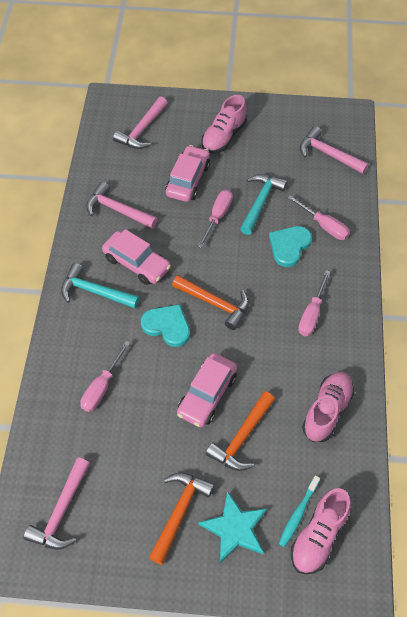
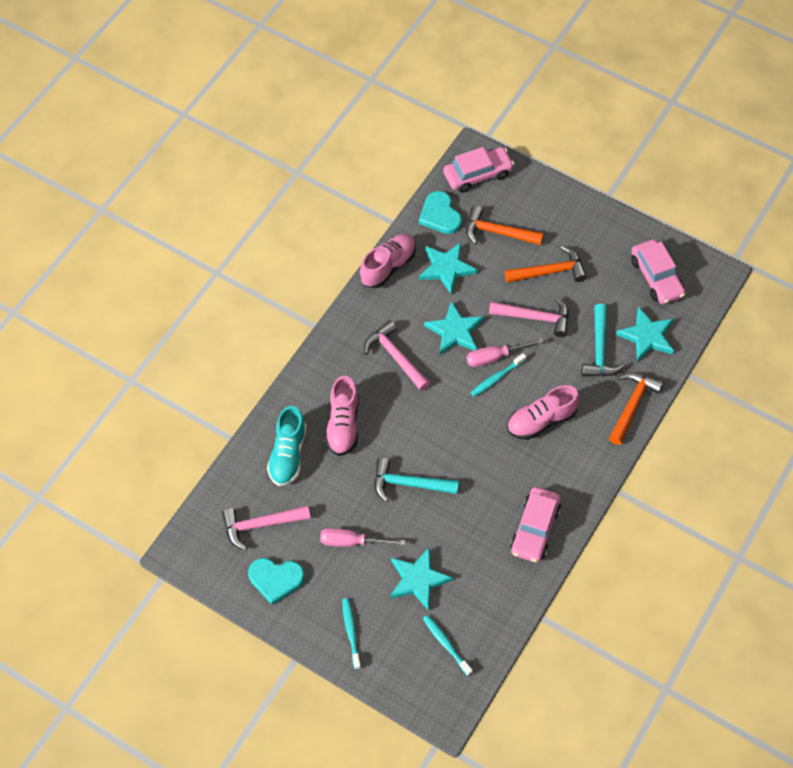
pink hammer: [23,457,90,550] [86,182,158,229] [113,97,168,149] [300,126,369,174] = 4 -> [222,506,311,550] [364,320,430,391] [489,297,569,337] = 3
pink screwdriver: [80,341,130,412] [197,190,233,248] [288,195,350,240] [298,270,331,336] = 4 -> [320,528,405,547] [466,338,544,367] = 2
turquoise shoe: none = 0 -> [267,406,307,486] = 1
turquoise star: [198,491,267,563] = 1 -> [390,547,453,611] [419,243,477,294] [424,301,484,355] [615,307,674,362] = 4
turquoise toothbrush: [279,476,320,547] = 1 -> [342,598,361,669] [423,615,473,676] [470,353,526,397] = 3

